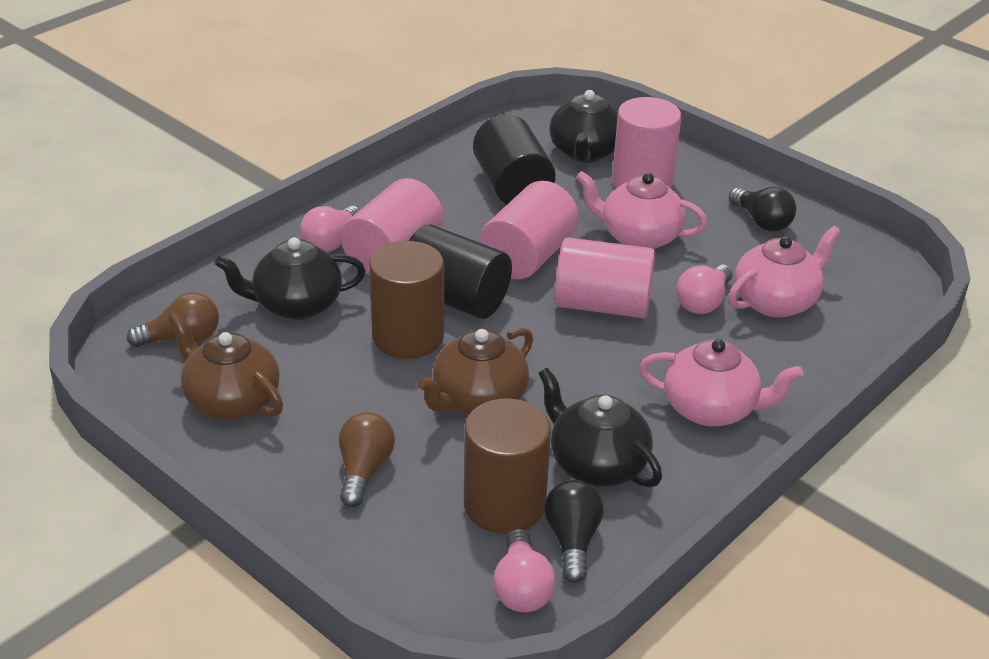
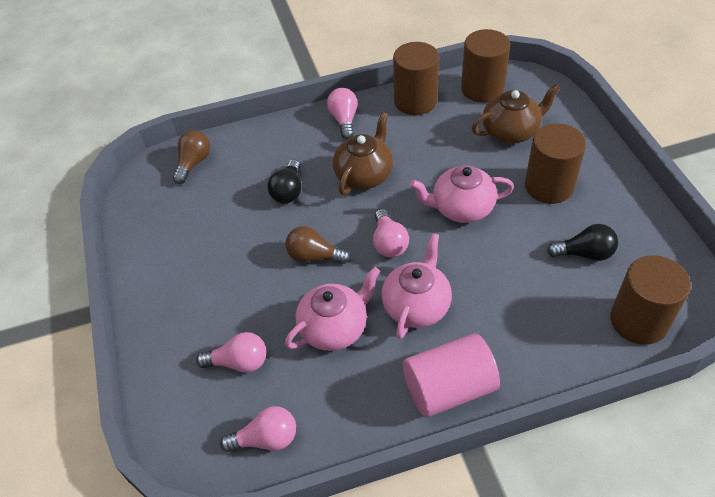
black cylinder: [409,224,512,319] [473,114,556,205] = 2 -> none = 0
black teapot: [215,237,366,320] [538,368,662,487] [549,89,618,163] = 3 -> none = 0
brown cylinder: [369,241,444,359] [464,398,551,534] = 2 -> [393,42,439,115] [461,29,510,103] [525,123,586,204] [610,255,691,345] = 4
pink cylinder: [341,178,443,275] [480,181,579,280] [555,237,656,318] [612,97,682,188] = 4 -> [403,333,500,417] = 1
pink light bulb: [300,206,360,252] [493,528,556,612] [676,265,732,314] = 3 -> [196,332,266,373] [220,406,296,452] [327,88,358,139] [373,209,409,258] = 4

